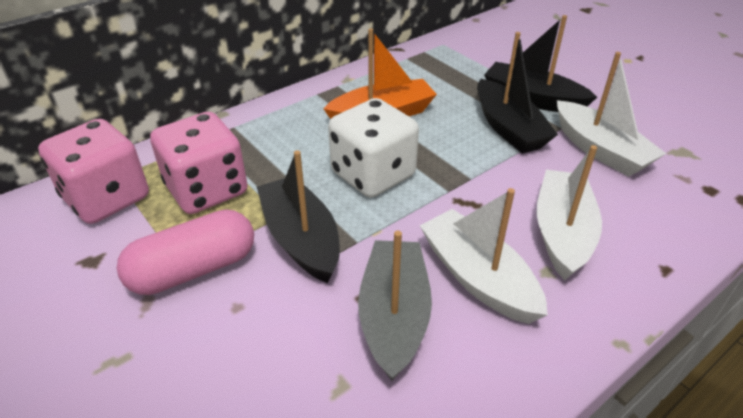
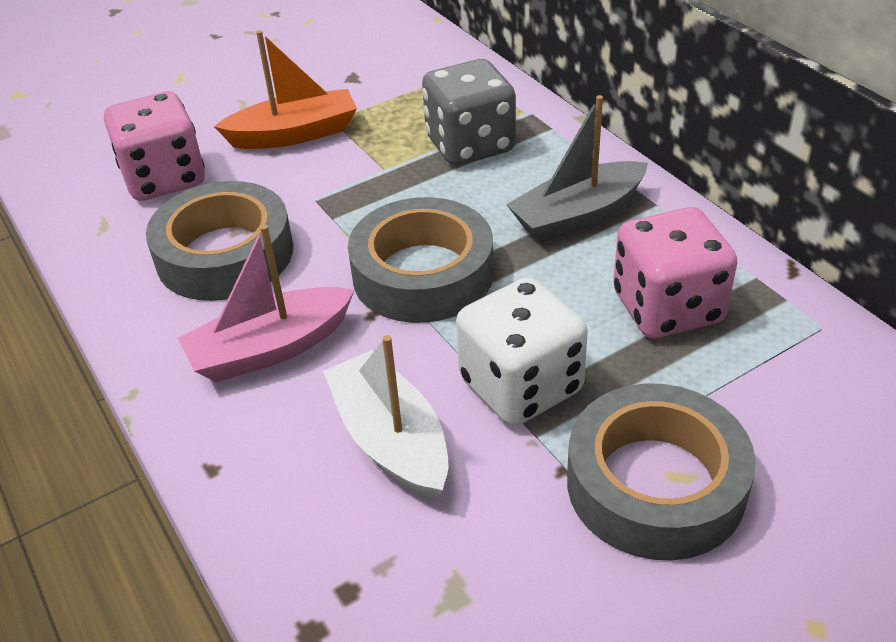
black boat: [257,150,340,283] [477,32,558,154] [484,15,597,112] = 3 -> none = 0
grey dice: none = 0 -> [422,59,516,166] = 1
grey tape: none = 0 -> [146,181,293,301] [348,197,494,323] [567,383,756,561] = 3
pink boat: none = 0 -> [178,225,354,382] = 1
pink capsule: [117,209,254,295] = 1 -> none = 0
white boat: [420,188,548,324] [536,145,602,280] [557,52,667,177] = 3 -> [323,335,449,500] = 1

